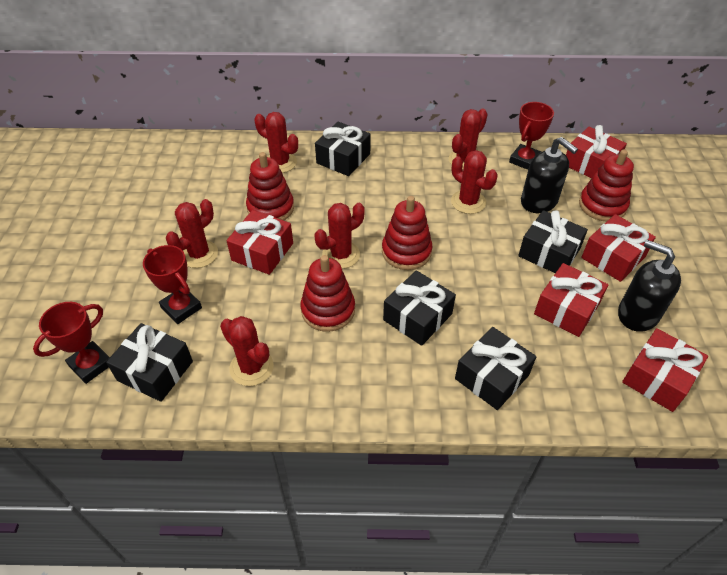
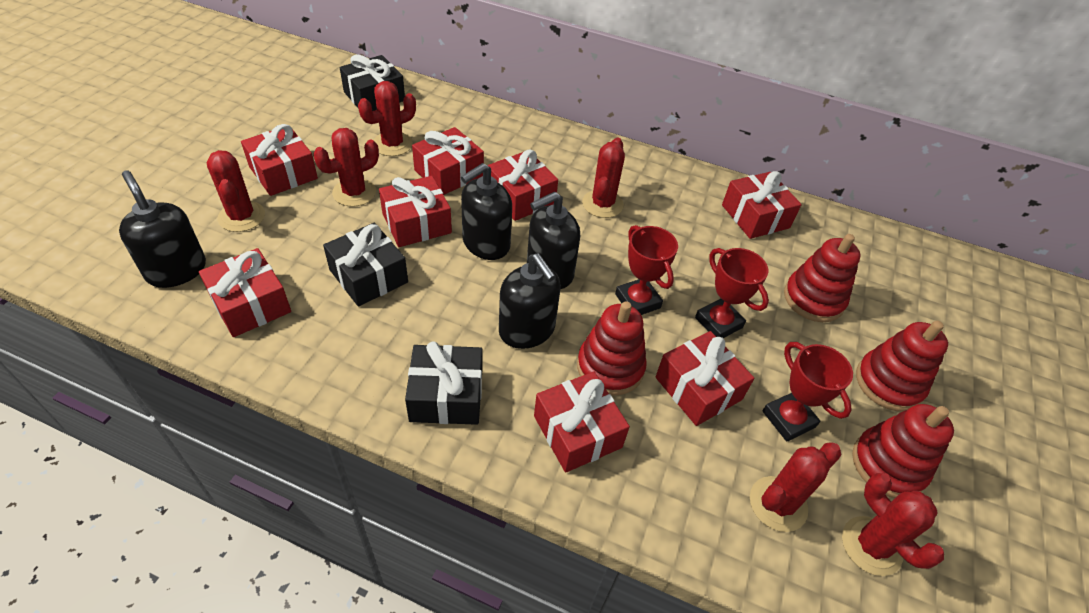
black gift: [106,323,193,402] [315,122,371,176] [383,270,456,346] [455,327,536,410] [518,210,588,273] = 5 -> [323,223,408,307] [340,54,405,111] [405,341,482,425] = 3
black soap dispenser: [521,137,578,213] [618,240,681,332] = 2 -> [119,170,206,288] [461,163,512,260] [499,253,561,349] [527,192,580,289] = 4
red gift: [227,210,293,275] [534,263,608,337] [566,125,627,179] [581,214,656,282] [622,328,708,412] = 5 -> [199,248,291,337] [241,124,318,196] [379,176,452,247] [412,127,484,195] [487,150,558,221] [534,372,630,473] [656,331,754,426] [722,171,802,239] = 8

